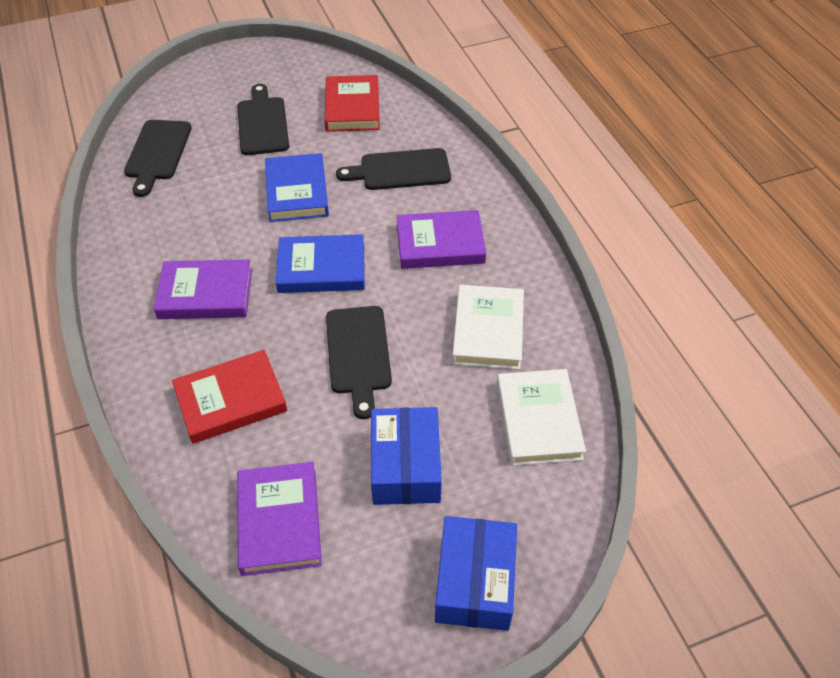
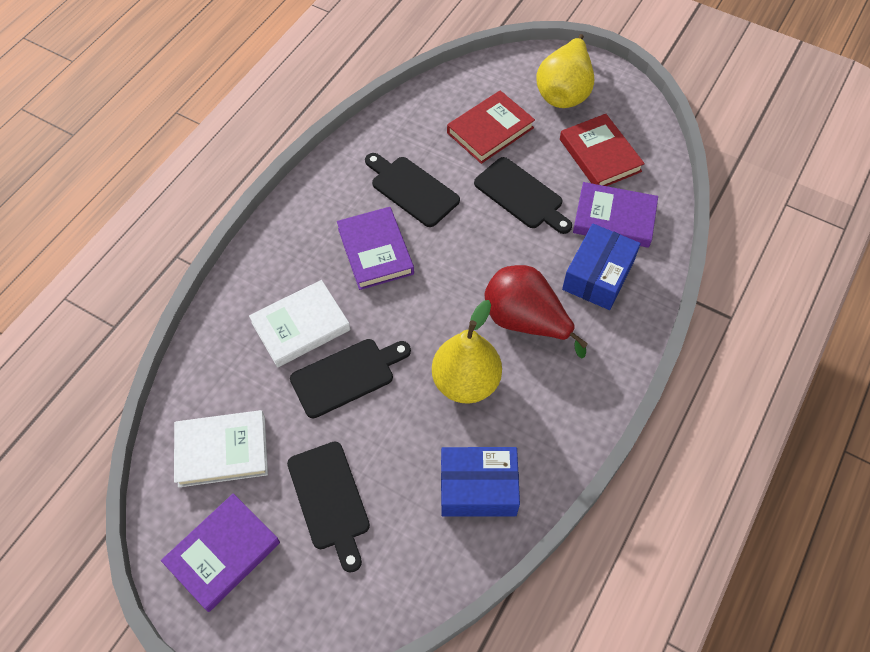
blue book: [265,153,329,222] [276,234,365,293] = 2 -> none = 0
red pear: none = 0 -> [485,265,588,358] = 1
yellow pear: none = 0 -> [432,300,502,404] [536,34,594,108] = 2

